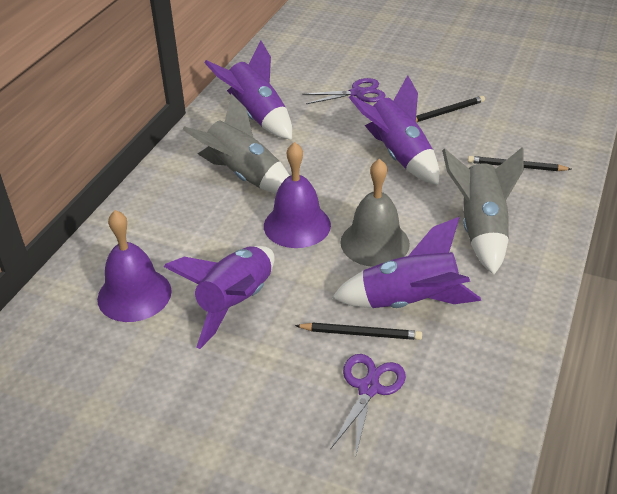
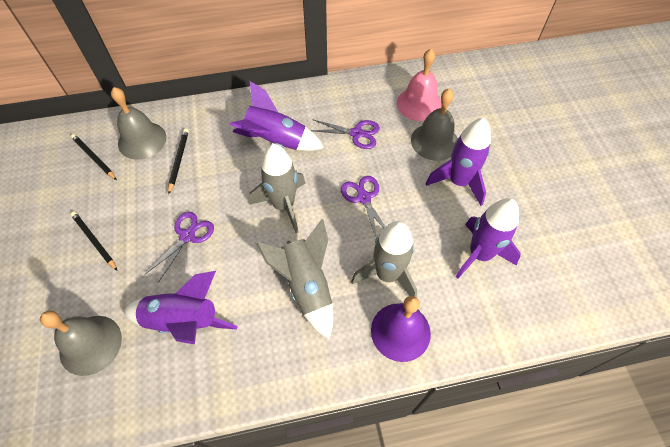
grey bell: [340,159,410,267] = 1 -> [40,311,122,376] [111,87,166,160] [411,88,458,161] = 3
grey rocket: [183,94,290,194] [442,147,524,275] = 2 -> [249,144,305,233] [256,219,333,339] [351,221,417,297] = 3
pink bell: none = 0 -> [397,49,442,121] = 1
purple bell: [97,210,172,322] [264,142,331,248] = 2 -> [371,296,431,362] = 1
purple scissors: [302,78,385,104] [330,354,406,458] = 2 -> [145,212,214,283] [311,120,380,149] [341,176,385,238] = 3

